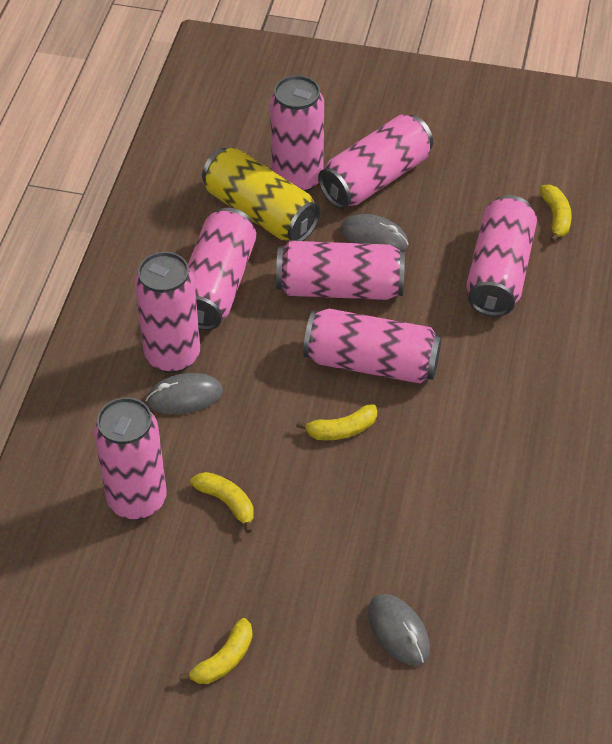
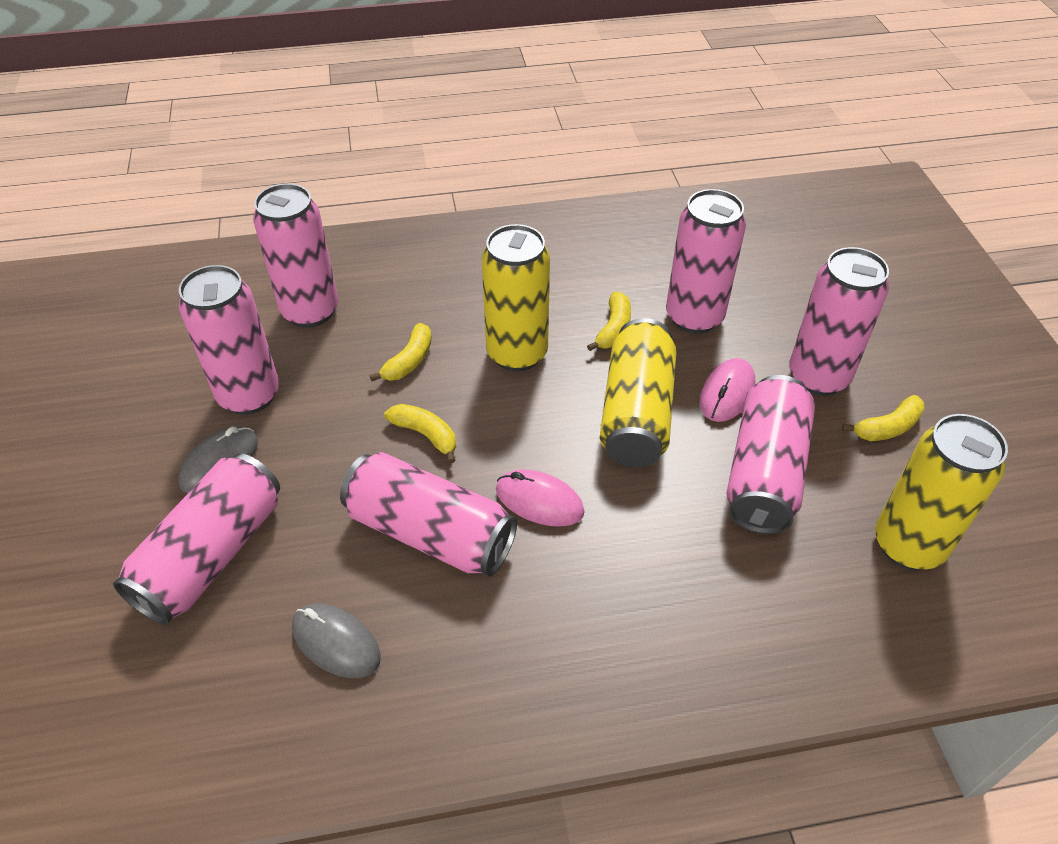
grey mouse: [146,373,223,414] [340,214,409,250] [368,594,430,666] = 3 -> [178,427,258,493] [292,604,381,678] = 2
pink can: [94,397,167,520] [135,252,200,373] [188,208,257,330] [270,75,324,192] [276,241,405,300] [303,309,442,384] [318,114,433,209] [466,195,537,317] = 8 -> [113,453,280,625] [179,265,279,415] [253,183,338,328] [340,452,517,576] [666,189,746,334] [727,375,815,534] [789,247,889,396] = 7
pink mouse: none = 0 -> [496,470,585,527] [700,358,755,422] = 2
yellow can: [202,148,321,241] = 1 -> [482,224,550,371] [600,318,677,467] [875,414,1008,570] = 3

